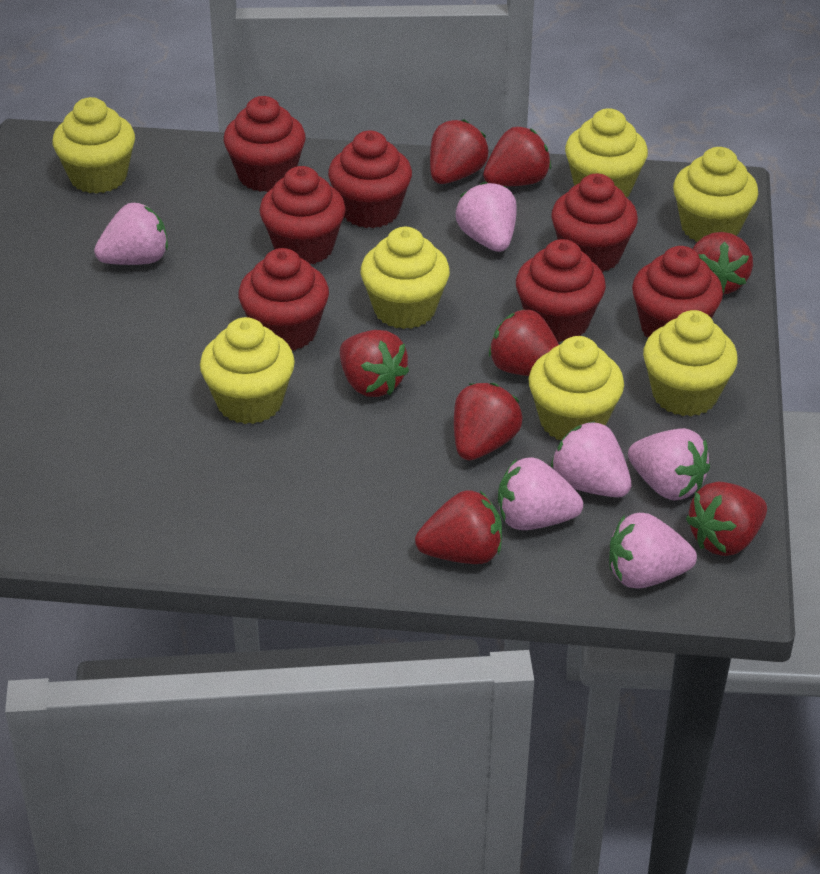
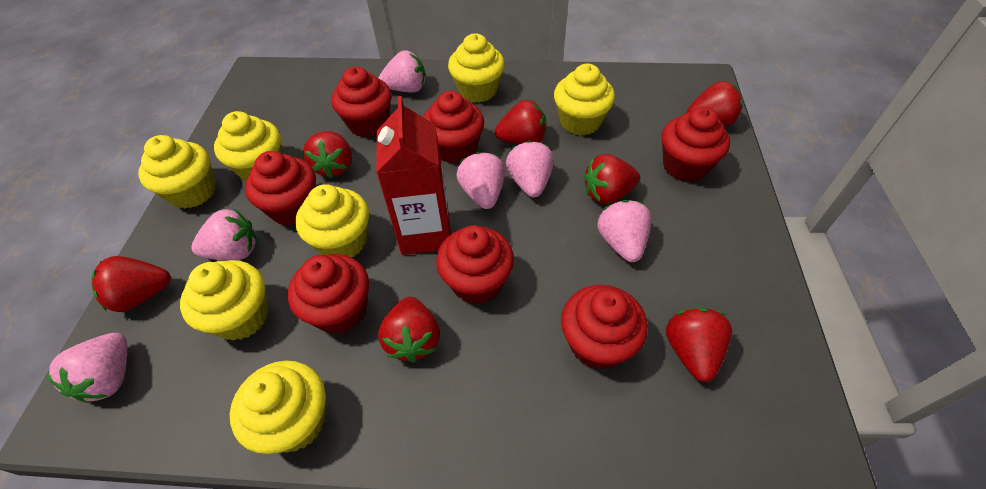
red carton: none = 0 -> [376,96,451,255] = 1
red strawberry: [340,330,409,397] [415,490,502,564] [430,119,489,184] [454,383,523,460] [483,127,551,186] [489,309,559,376] [686,482,767,556] [693,232,753,294] = 8 -> [91,256,171,312] [303,131,352,178] [378,297,440,363] [495,100,547,144] [584,154,640,204] [666,307,732,382] [687,81,742,126] = 7

